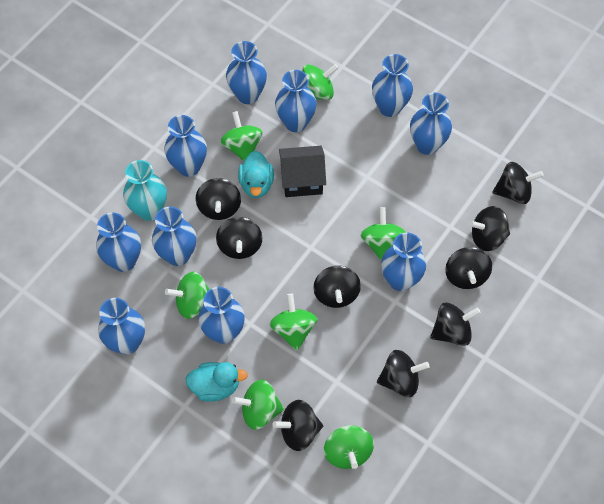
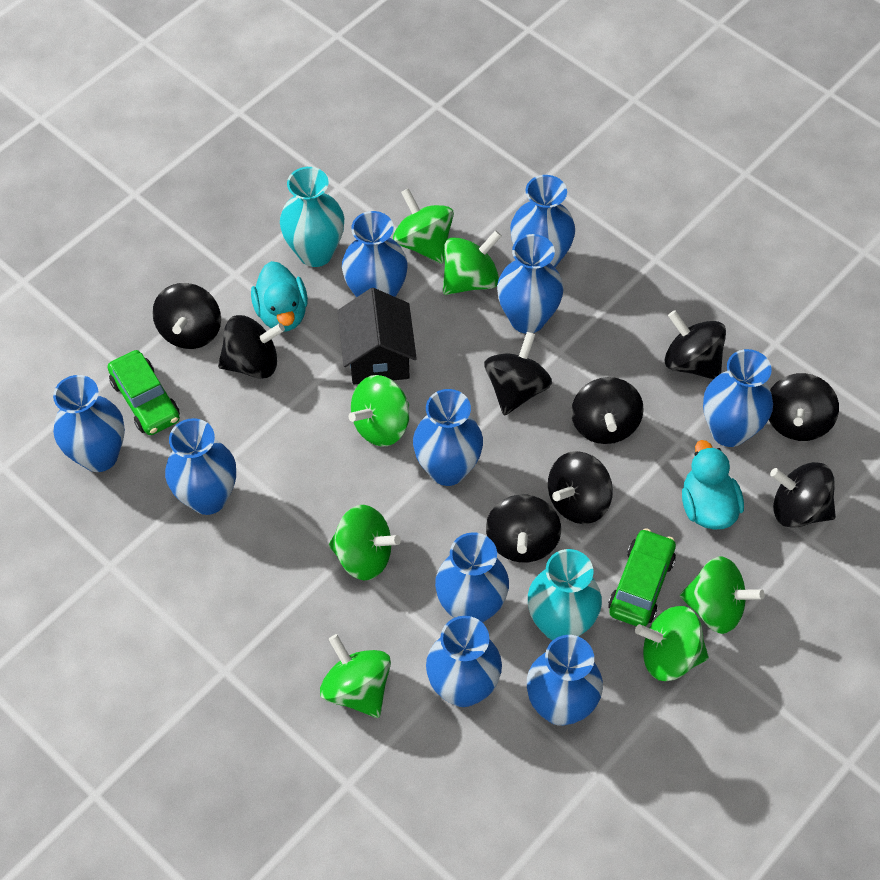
green car: none = 0 -> [108,350,180,435] [608,528,676,627] = 2
turquoise vase: [123,160,167,221] = 1 -> [280,167,344,267] [528,549,602,640] = 2

